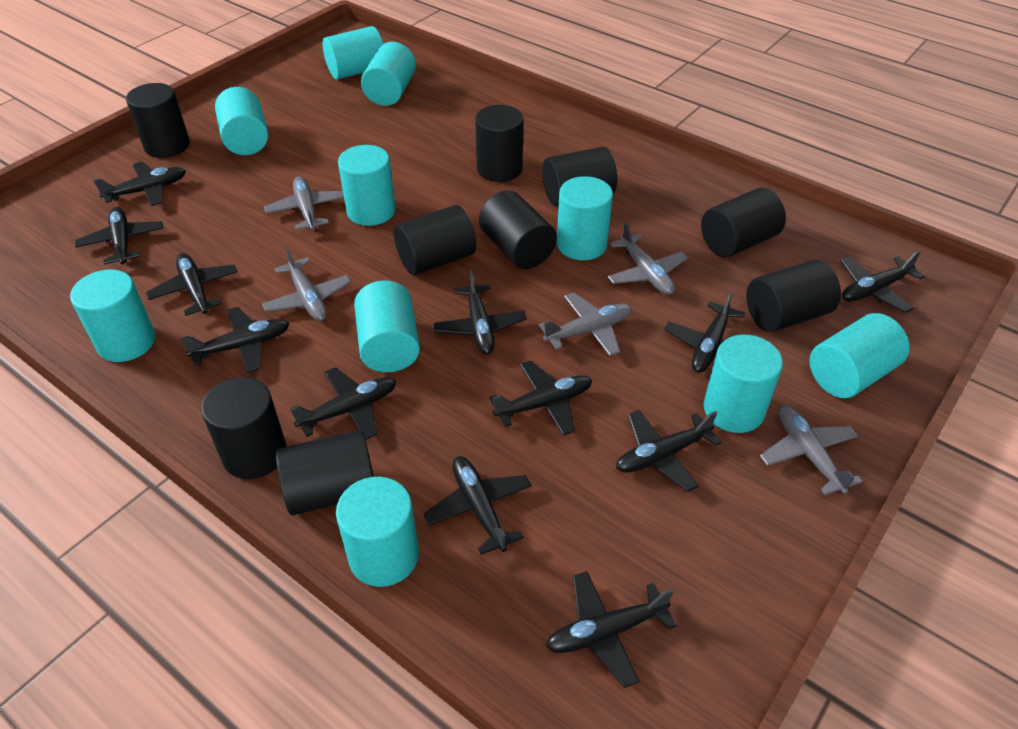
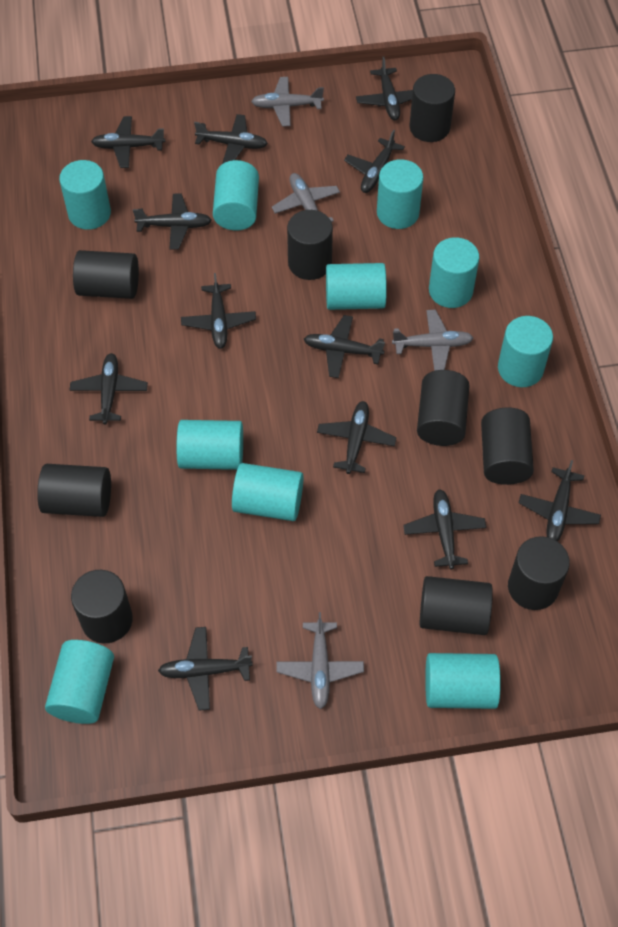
grey plane: [262,247,351,321] [264,176,344,230] [539,293,632,356] [607,222,688,295] [760,405,863,495] = 5 -> [251,77,324,126] [272,173,340,222] [276,612,364,709] [392,310,473,371] = 4

